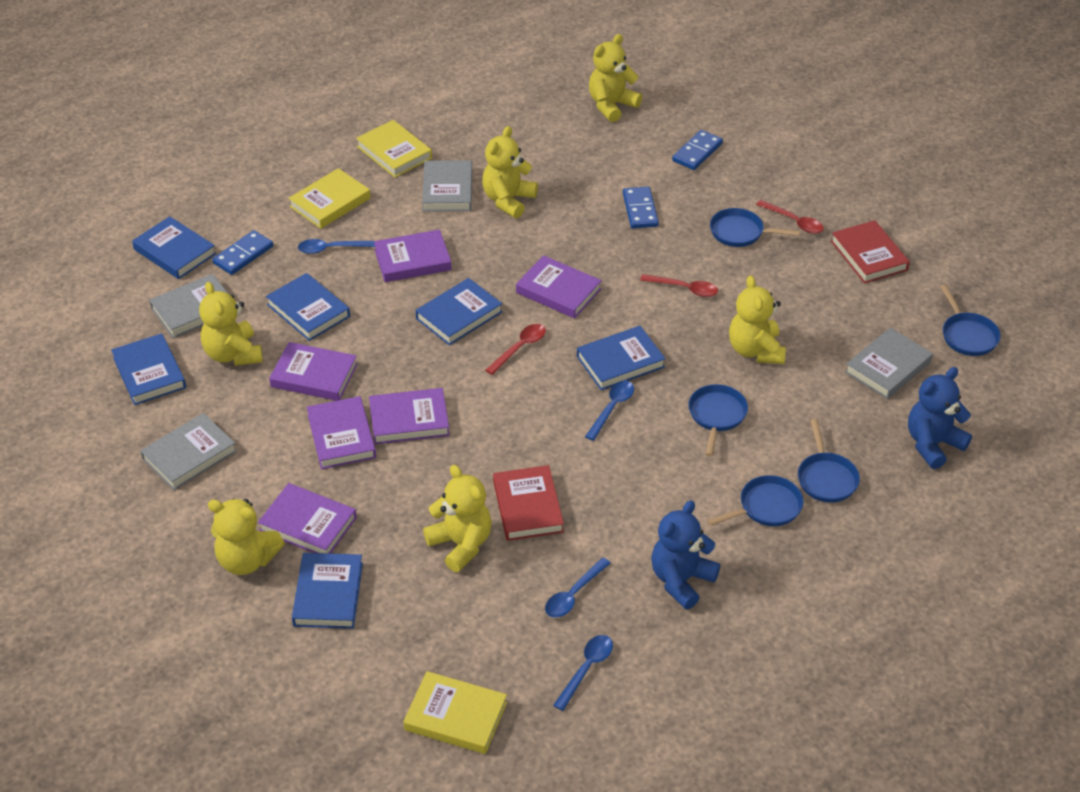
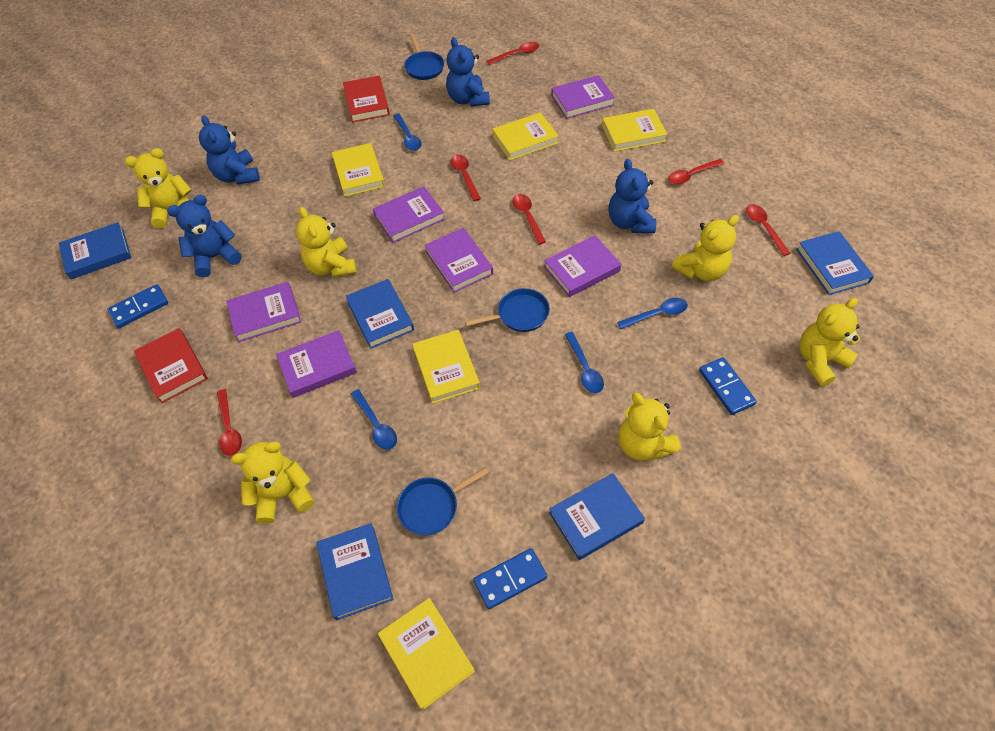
blue book: [111,333,186,405] [132,216,216,279] [266,273,350,341] [292,553,363,629] [415,278,502,345] [577,326,665,390] = 6 -> [59,222,131,279] [316,523,394,620] [345,279,414,349] [549,473,645,560] [796,231,874,295] = 5
blue pan: [688,384,748,456] [707,475,804,526] [710,208,800,247] [798,419,860,503] [940,285,1001,356] = 5 -> [397,467,490,535] [404,34,444,80] [465,288,550,332] = 3
blue teddy bear: [651,500,720,609] [908,367,972,469] = 2 -> [167,195,242,278] [199,115,260,185] [446,37,490,107] [608,159,656,233] = 4
grey book: [140,413,237,490] [149,274,227,338] [422,160,472,211] [845,328,933,399] = 4 -> none = 0
red spoon: [486,324,546,375] [640,274,718,297] [756,200,824,234] = 3 -> [217,389,242,456] [451,154,481,201] [487,42,539,65] [513,194,546,244] [668,159,724,185] [746,204,790,256] = 6
yellow book: [289,168,371,229] [356,120,432,177] [403,671,507,754] = 3 -> [332,143,385,197] [378,598,475,710] [412,330,480,404] [492,112,559,160] [602,109,668,152] = 5

